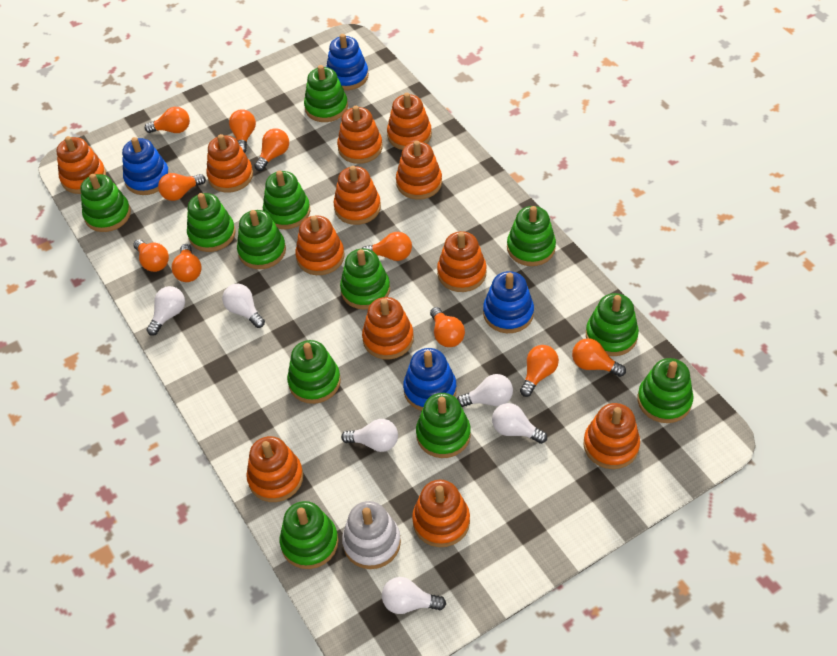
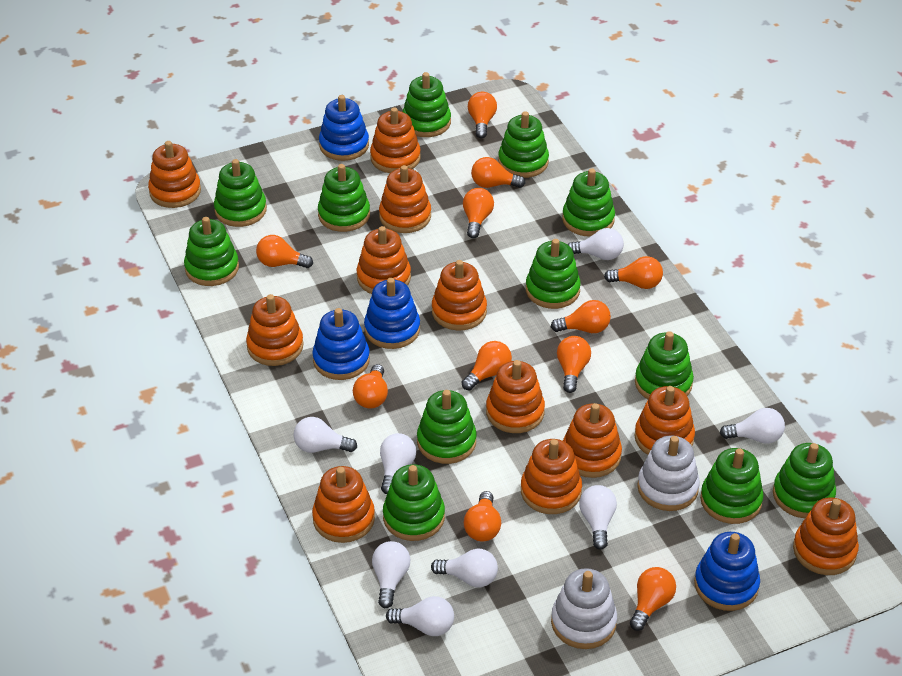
orange light bulb: [133,239,169,272] [145,107,190,133] [158,173,206,201] [172,244,202,282] [229,109,256,153] [254,129,289,171] [362,232,412,261] [430,307,465,347] [520,345,559,397] [572,338,626,377] = 10 -> [256,235,313,268] [353,364,388,408] [462,341,512,391] [463,188,494,238] [464,491,501,541] [468,92,497,138] [471,157,526,188] [551,300,611,333] [557,336,591,393] [604,256,663,289] [630,567,676,631] = 11
white light bulb: [147,286,185,336] [222,284,265,328] [341,419,398,452] [382,577,446,614] [457,374,513,407] [492,403,547,444] = 6 -> [294,417,357,453] [372,541,410,608] [380,433,416,494] [386,596,454,636] [431,549,498,587] [568,228,624,260] [579,485,617,550] [720,408,785,444] = 8
white stacking toy: [342,501,401,569] = 1 -> [551,568,617,649] [637,436,700,511] = 2

